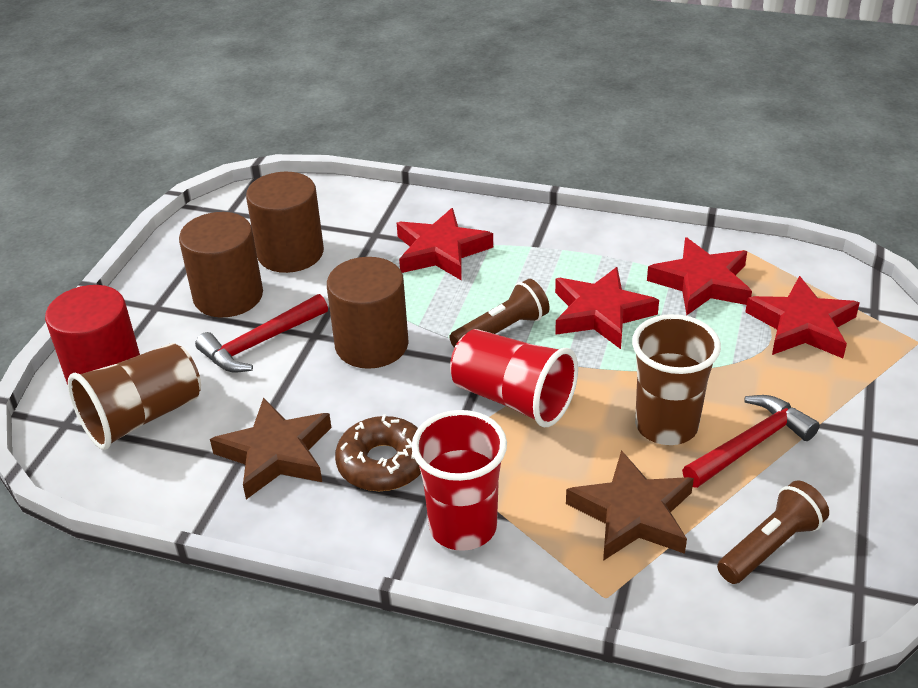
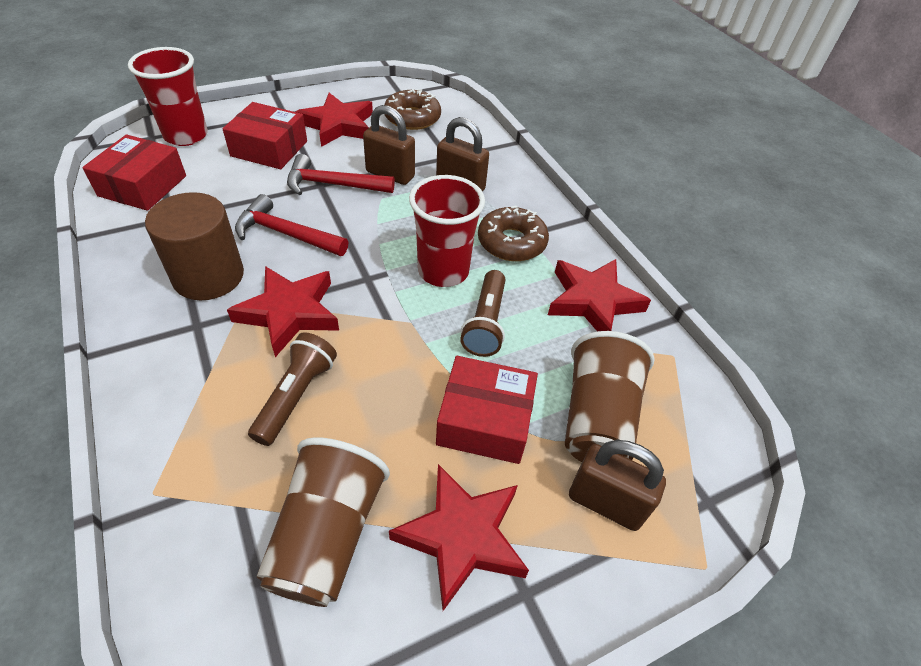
brown cylinder: [179,212,263,317] [246,172,324,273] [327,257,409,369] = 3 -> [145,192,244,300] = 1
brown donut: [335,414,421,491] = 1 -> [384,89,441,130] [478,206,549,261] = 2
brown padlock: none = 0 -> [363,105,415,185] [436,117,489,192] [569,440,666,531] = 3
brown star: [210,397,331,499] [566,450,694,561] = 2 -> none = 0
red box: none = 0 -> [82,134,186,211] [222,102,307,169] [436,356,538,464] = 3
red cylinder: [45,285,140,385] = 1 -> none = 0

